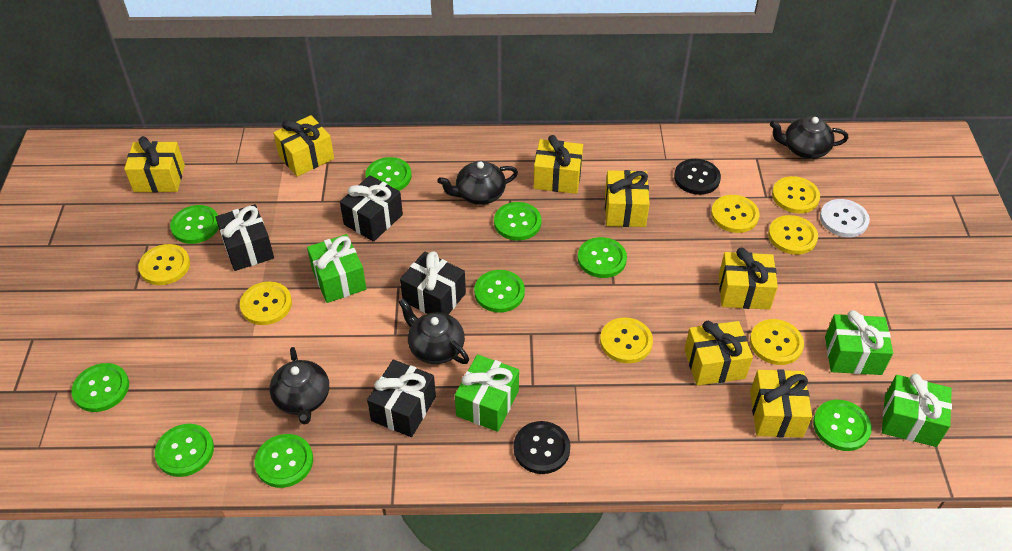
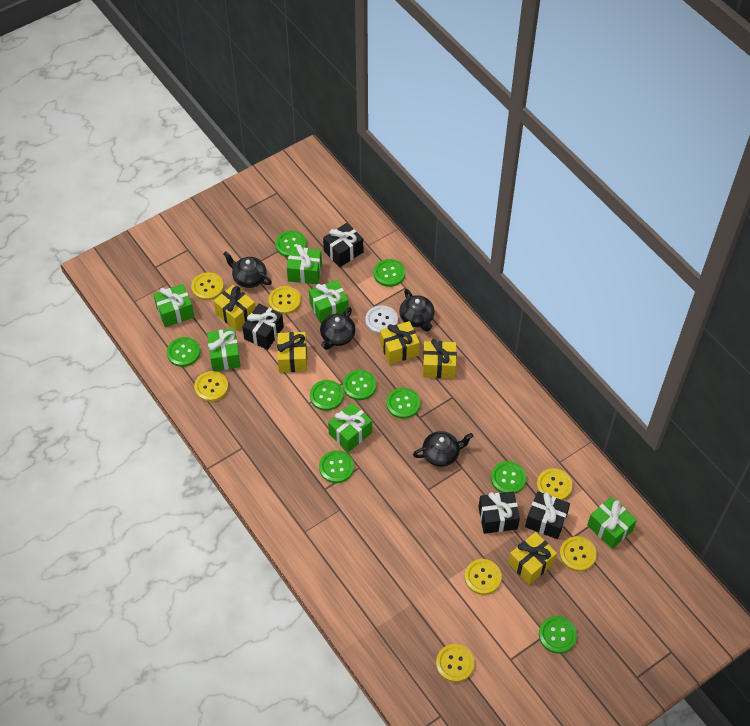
black button: [514,421,570,474] [674,159,721,195] = 2 -> none = 0
green gift: [307,234,366,303] [455,354,519,432] [825,310,893,375] [882,374,952,447] = 4 -> [153,284,194,327] [207,328,241,371] [287,245,322,284] [309,280,348,323] [328,403,372,452] [587,497,637,549] = 6
yellow gift: [124,136,185,193] [273,115,334,177] [533,135,583,194] [605,170,650,227] [684,321,753,386] [719,247,778,310] [750,369,812,437] = 7 -> [214,285,256,331] [277,332,307,372] [380,321,420,364] [423,339,457,378] [508,532,557,585] = 5

